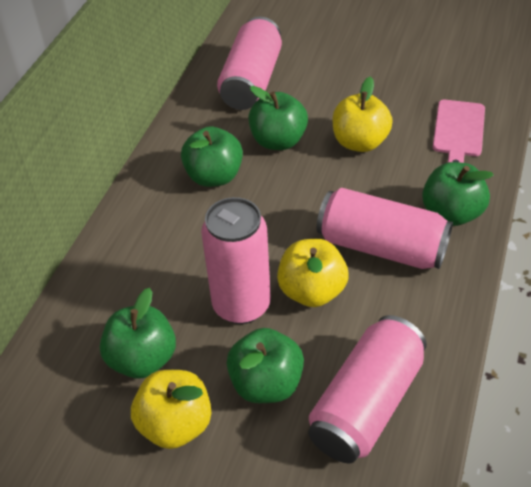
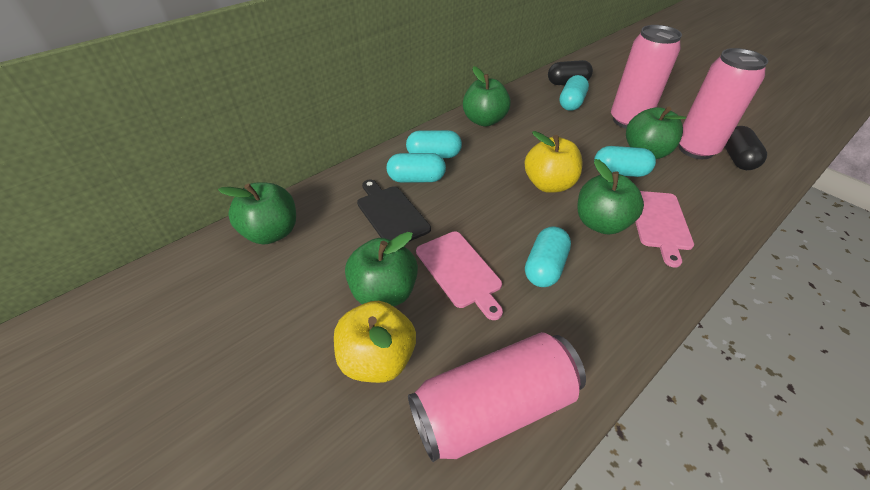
black capsule: none = 0 -> [548,60,593,85] [725,126,767,170] = 2
black cutting board: none = 0 -> [357,180,431,242] = 1
pink can: [201,197,271,324] [217,16,282,110] [308,315,427,463] [317,188,453,269] = 4 -> [408,332,586,462] [611,25,682,128] [679,48,768,159] = 3
pink cutting board: [433,100,485,163] = 1 -> [416,231,503,320] [636,191,694,268] = 2
turquoise capsule: none = 0 -> [387,153,446,183] [406,130,462,158] [525,226,571,287] [559,75,589,111] [594,146,656,177] = 5
yellow apple: [131,370,211,449] [277,239,348,307] [332,76,393,152] = 3 -> [334,301,416,383] [525,131,583,193] = 2

